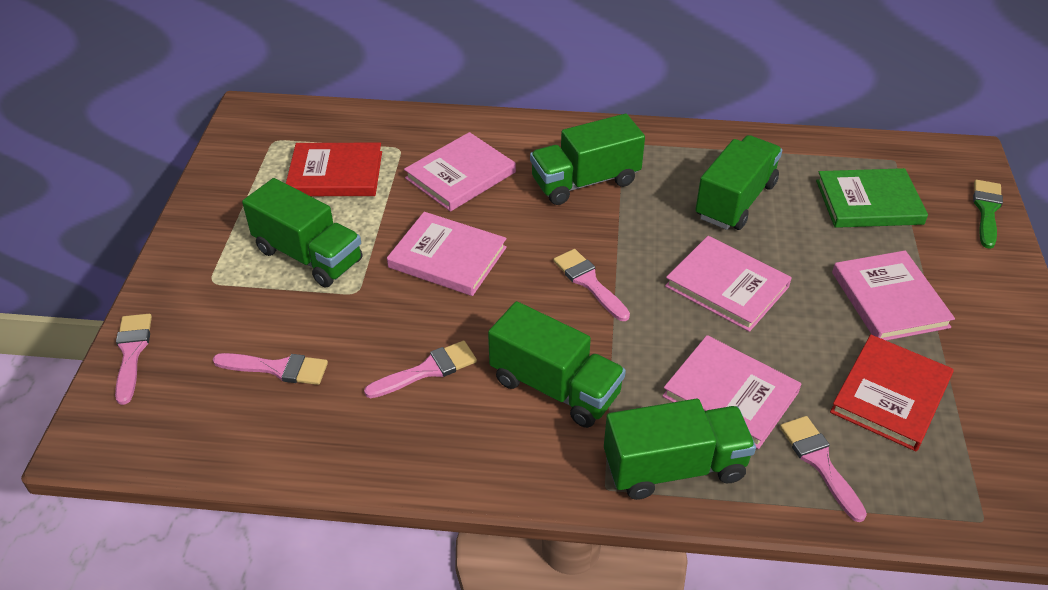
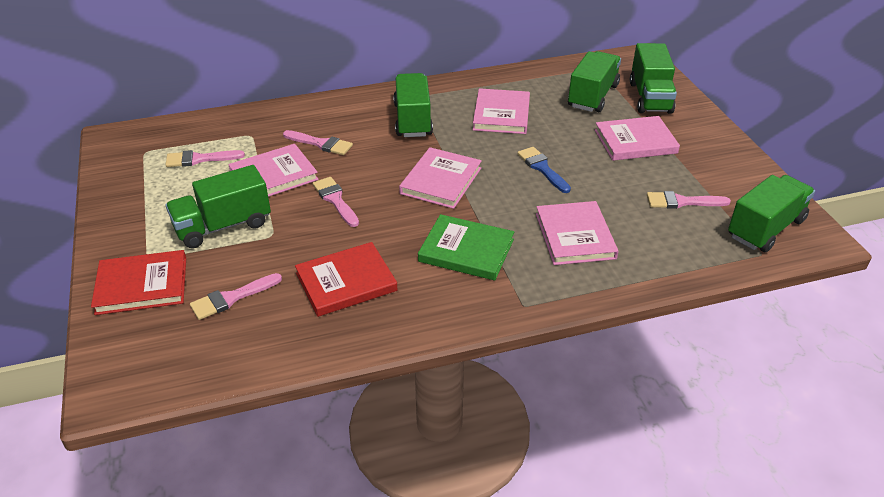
blue brush: none = 0 -> [517,147,571,193] = 1
green brush: [973,180,1003,249] = 1 -> none = 0

